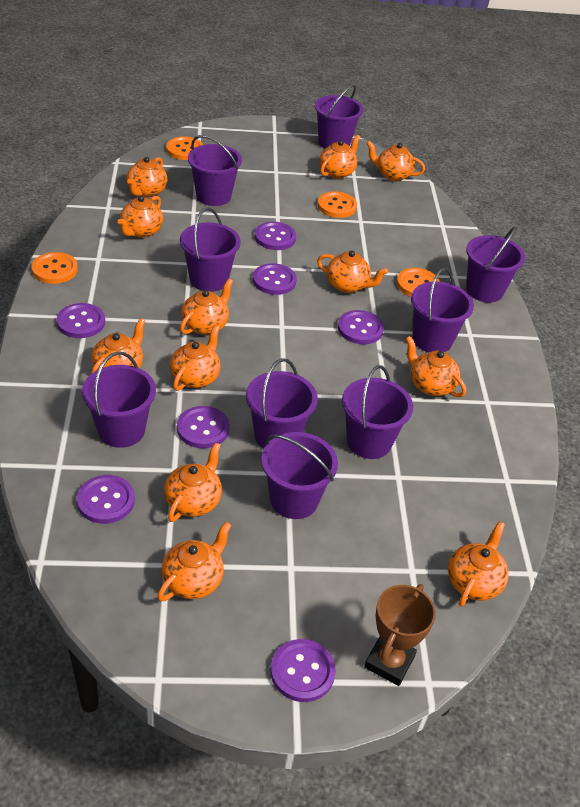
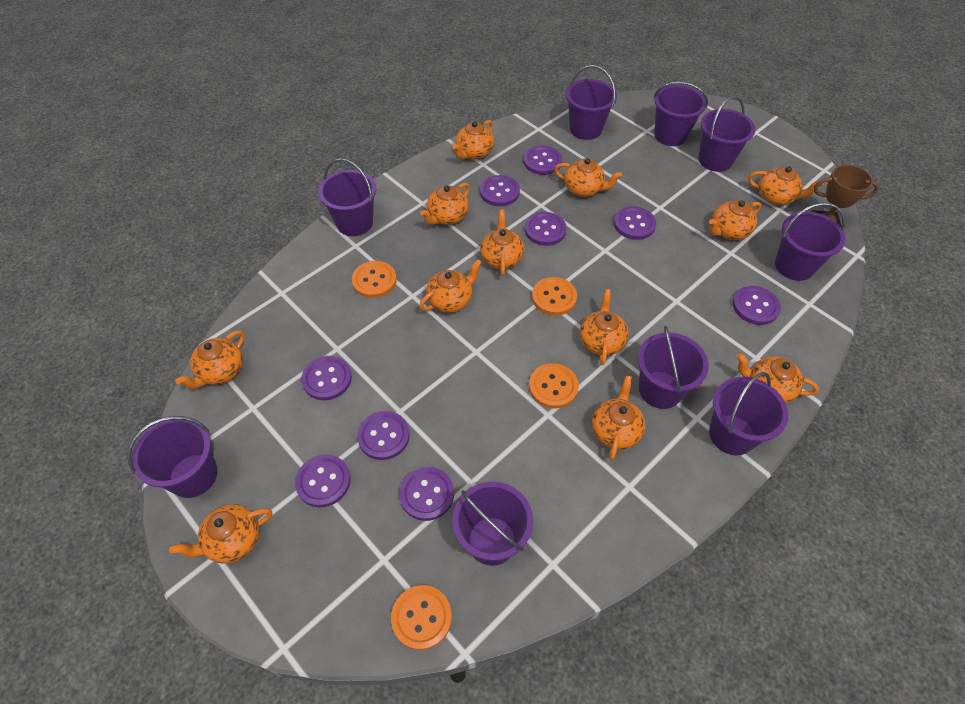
purple button: [57,303,105,338] [77,475,135,524] [177,406,230,448] [253,263,297,295] [255,222,296,250] [271,639,336,702] [338,310,384,344] = 7 -> [295,454,351,507] [301,356,352,400] [357,411,410,460] [399,467,454,521] [480,175,520,206] [524,146,562,175] [525,212,567,246] [614,206,656,240] [732,286,781,325] = 9

